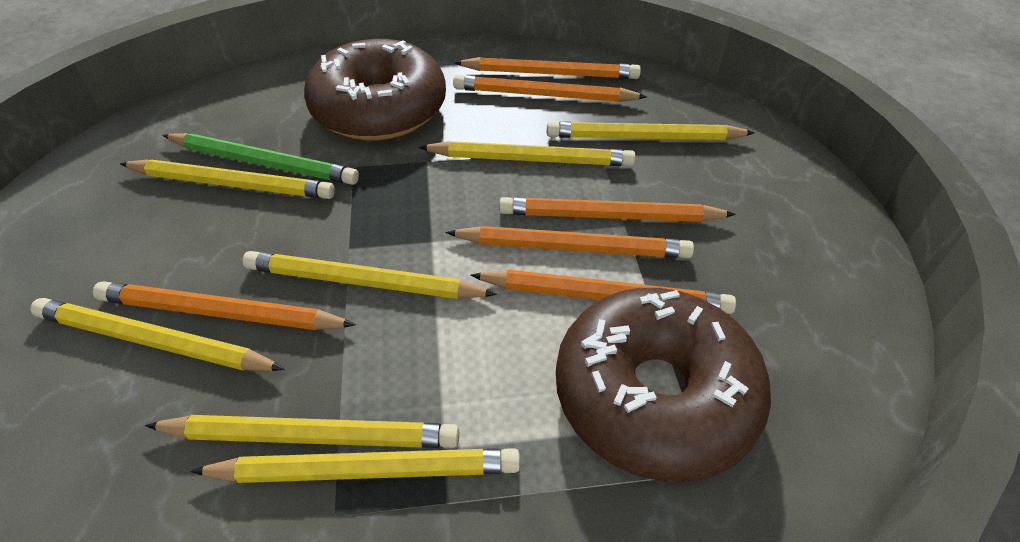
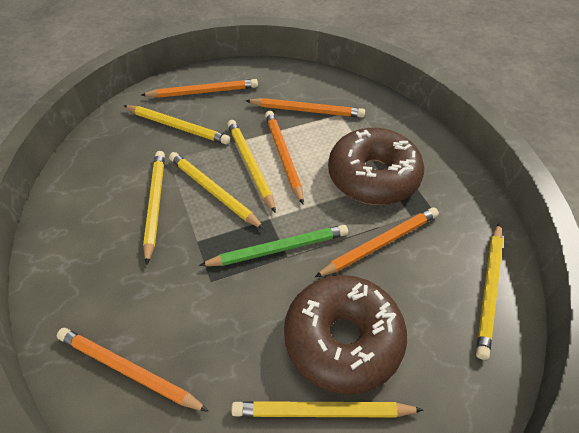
orange pencil: [93,281,356,330] [446,226,694,258] [453,75,647,102] [454,57,641,79] [470,270,736,314] [499,197,736,222] = 6 -> [57,328,209,412] [141,79,258,98] [246,98,365,118] [265,111,304,205] [315,207,439,277] = 5
yellow pencil: [30,298,285,371] [120,159,335,199] [145,415,459,448] [190,448,520,483] [243,251,497,299] [419,141,636,166] [547,121,755,140] = 7 -> [123,105,230,145] [143,151,165,265] [169,152,264,229] [227,120,276,213] [231,401,423,418] [476,223,503,360] = 6

